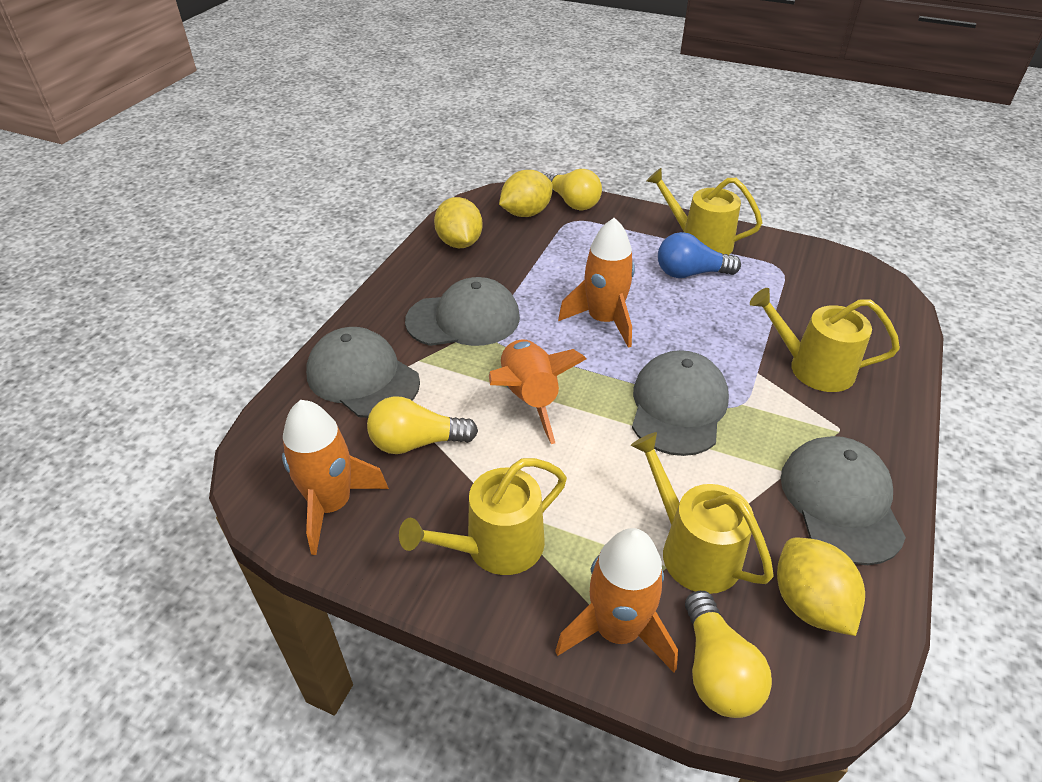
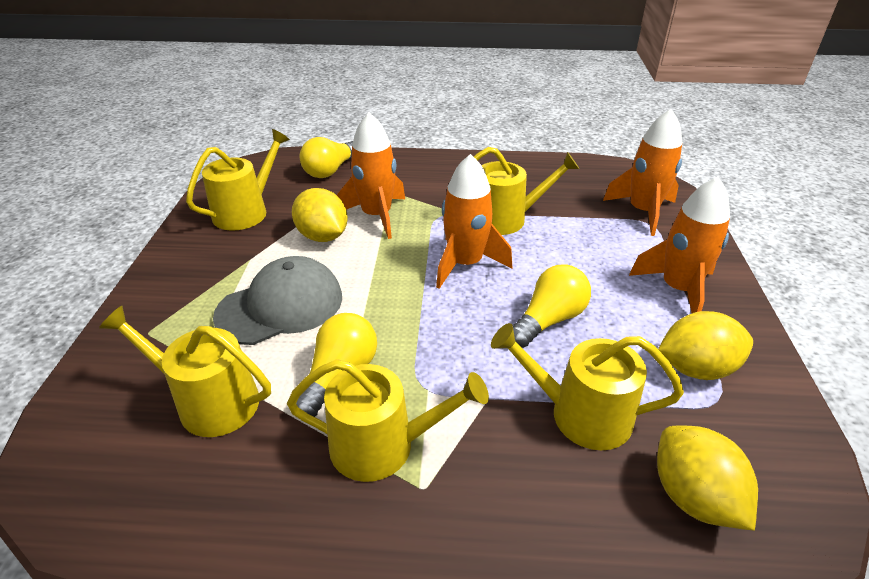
blue light bulb: [658,232,741,278] = 1 -> none = 0
grey cap: [306,327,420,418] [405,277,520,346] [632,350,729,456] [781,436,906,565] = 4 -> [213,256,342,345] = 1
yellow watering can: [399,458,567,575] [631,432,774,594] [647,168,763,255] [750,288,900,392] = 4 -> [99,306,271,437] [186,129,290,231] [287,359,489,482] [474,147,579,235] [491,323,684,450] = 5

